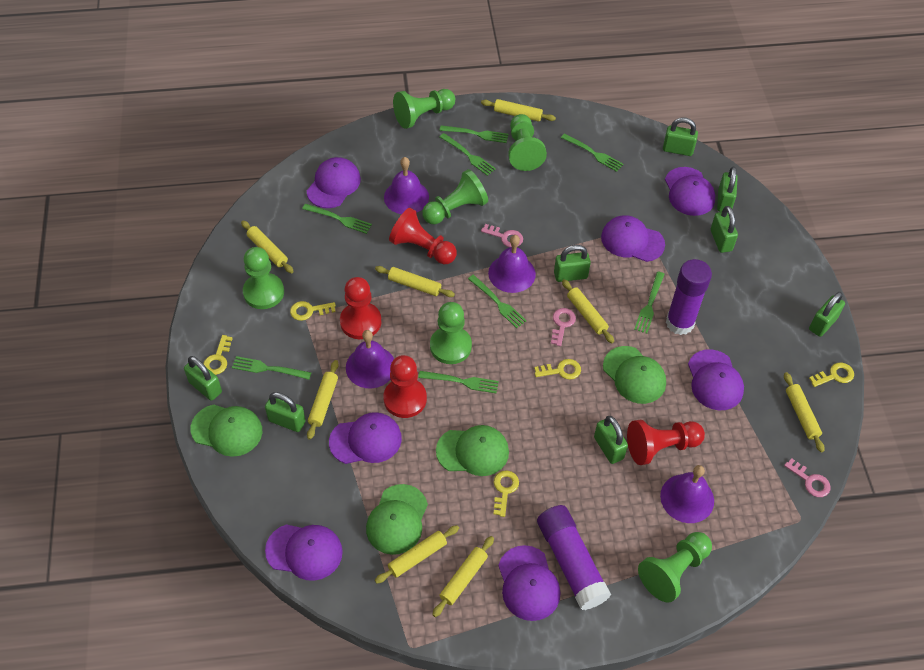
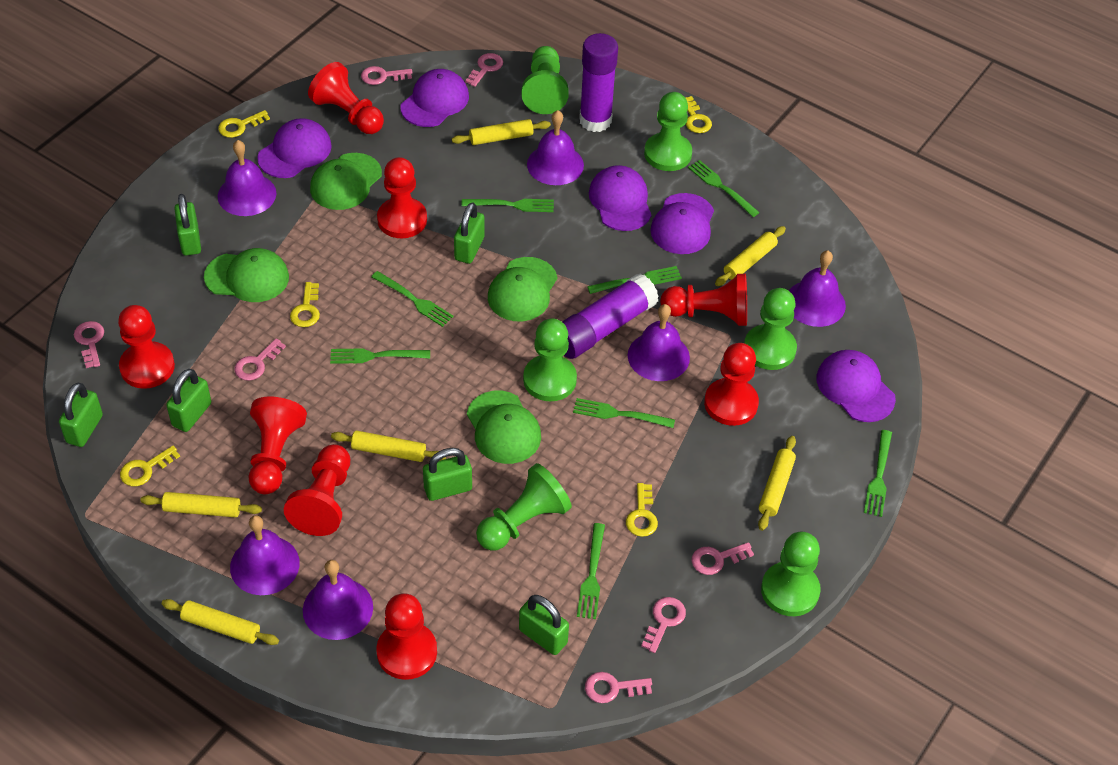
green padlock: [184,356,222,401] [265,392,306,432] [554,245,591,282] [594,416,628,464] [663,117,698,156] [711,206,738,253] [717,166,738,212] [809,292,845,337] = 8 -> [59,383,103,447] [166,369,211,432] [174,194,201,256] [423,448,472,501] [454,202,484,264] [519,595,569,655] = 6
pink key: [481,224,523,247] [551,308,576,346] [784,458,831,497] = 3 -> [74,321,104,368] [234,338,286,381] [361,66,412,85] [465,53,503,87] [585,672,652,703] [641,597,686,653] [691,542,754,575] = 7
purple bell: [346,330,394,388] [384,157,429,214] [488,235,536,293] [660,465,714,523] = 4 -> [218,140,277,216] [230,515,300,595] [303,560,373,640] [527,110,584,185] [628,304,690,381] [789,250,846,327] = 6
purple cap: [265,524,343,581] [307,157,361,208] [329,412,402,464] [498,545,560,621] [601,215,665,262] [665,167,715,216] [688,349,744,410] = 7 -> [257,118,332,178] [400,69,469,127] [589,165,651,231] [650,193,714,254] [817,350,896,422] = 5
red pawn: [340,277,382,339] [383,355,427,418] [389,208,457,264] [627,420,705,465] = 4 -> [118,305,175,389] [248,397,307,494] [284,444,350,536] [308,62,384,134] [376,593,437,680] [377,157,427,238] [660,274,747,326] [704,343,759,426] = 8
yellow rolling pin: [241,221,294,273] [307,360,339,440] [375,266,455,297] [375,525,459,583] [432,536,494,617] [481,99,556,122] [562,279,614,343] [784,372,825,452] = 8 -> [140,492,262,517] [162,599,279,645] [331,431,446,462] [452,119,551,145] [715,226,786,286] [758,436,796,531] = 6

